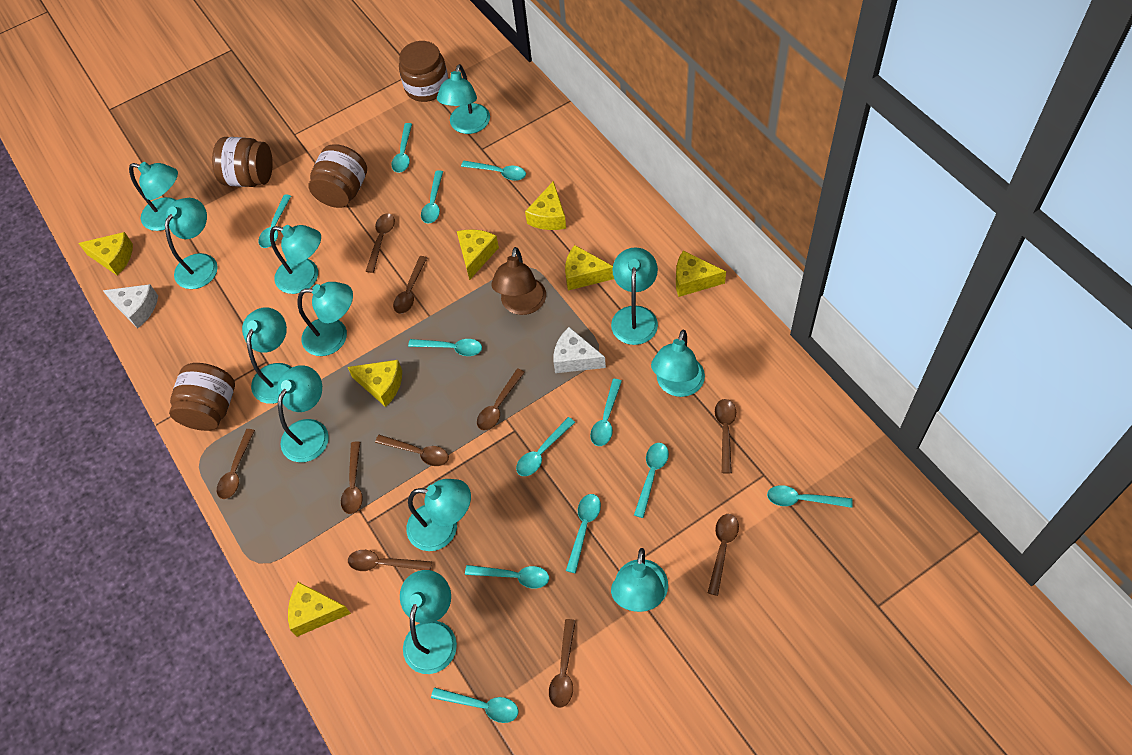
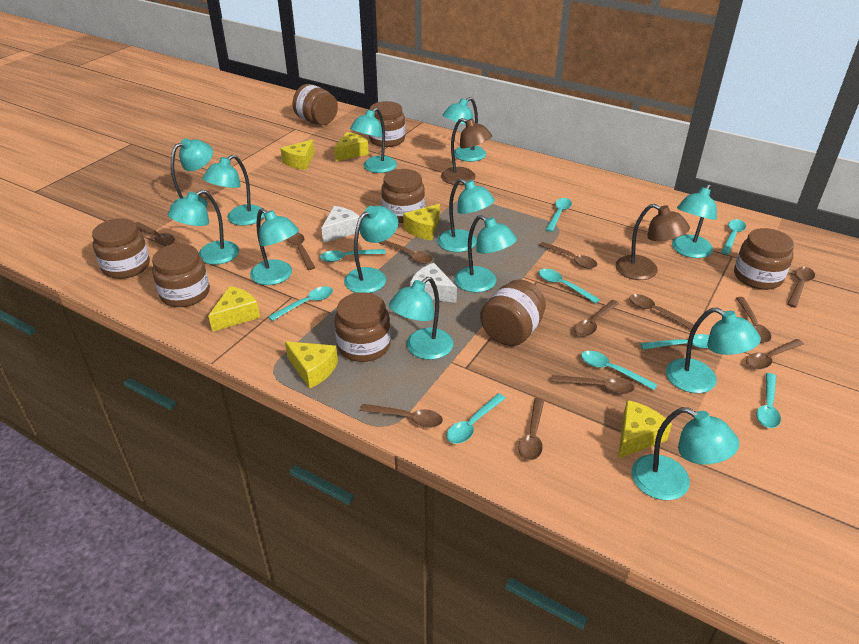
brown jar: [169,363,235,431] [212,137,273,187] [309,144,367,208] [399,41,448,102] = 4 -> [92,218,150,279] [152,244,210,307] [292,84,338,125] [334,292,391,362] [369,101,405,147] [381,169,425,223] [480,280,546,346] [734,228,794,290] = 8
brown lamp: [491,247,546,315] = 1 -> [441,118,492,185] [616,204,690,280] = 2
brown spoon: [217,429,255,499] [341,442,363,514] [348,550,432,571] [366,213,395,273] [375,435,449,466] [393,256,427,314] [477,368,525,431] [549,619,576,708] [708,514,739,596] [715,399,736,474] = 10 -> [136,222,175,245] [287,232,315,270] [360,404,443,428] [379,240,433,264] [518,398,544,460] [539,242,597,269] [551,375,635,394] [574,300,619,337] [629,294,694,330] [736,297,771,343] [746,339,804,369] [787,267,815,308] = 12
turquoise lamp: [129,162,178,231] [165,198,218,289] [242,307,292,404] [270,225,321,294] [277,365,329,462] [297,282,353,356] [400,570,457,674] [406,479,471,551] [437,64,490,134] [611,248,658,345] [611,548,668,612] [651,330,705,397] = 12 -> [168,190,239,265] [170,138,213,209] [202,155,265,226] [250,208,299,285] [344,206,398,293] [350,108,397,173] [389,277,453,360] [437,178,495,252] [443,97,486,162] [454,215,517,292] [631,407,739,500] [666,308,761,393] [672,184,717,258] = 13
turquoise spoon: [259,195,291,248] [391,123,412,173] [408,339,482,356] [421,170,443,224] [431,687,519,723] [461,161,526,181] [465,565,549,589] [516,417,575,476] [566,494,601,573] [590,379,622,446] [634,443,669,518] [767,485,853,508] = 12 -> [268,286,333,321] [320,249,386,262] [446,393,506,444] [539,269,600,304] [546,198,572,232] [581,351,658,390] [641,334,709,349] [721,219,746,255] [756,373,781,428] = 9
yellow cheese: [78,232,133,276] [288,582,351,637] [348,360,402,407] [457,229,499,280] [525,181,566,230] [565,245,614,291] [676,251,726,297] = 7 -> [208,286,260,332] [280,139,315,170] [285,341,338,388] [334,132,369,161] [403,204,440,240] [618,400,672,459] = 6

